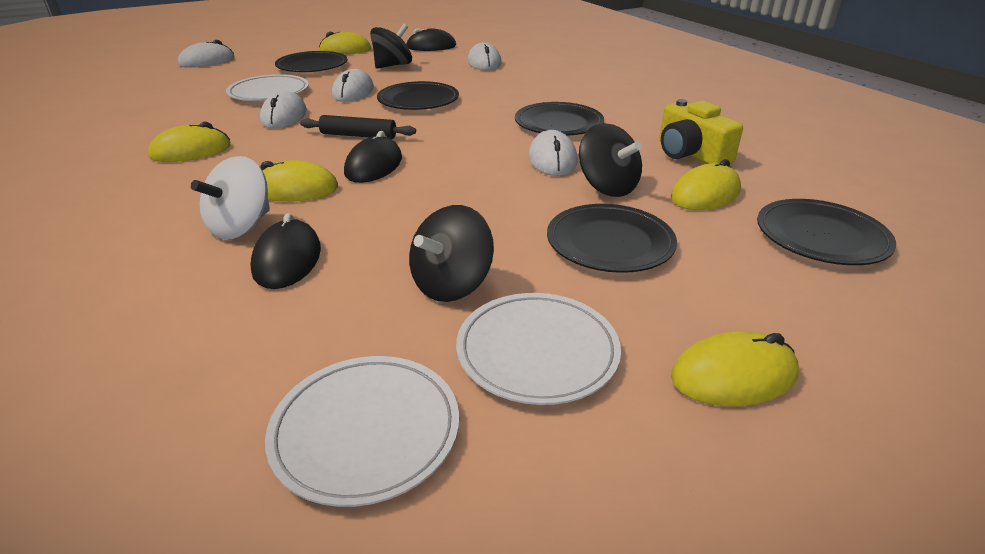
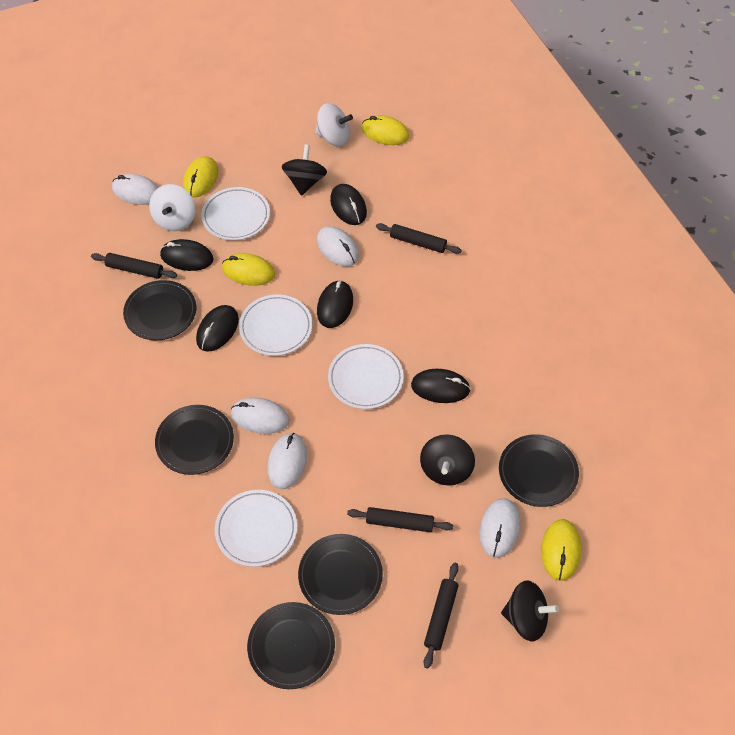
black mouse: [251,213,321,289] [344,131,402,183] [406,28,456,51] = 3 -> [160,239,214,271] [196,305,239,352] [317,280,353,328] [330,184,367,225] [411,369,471,403] = 5
black rolling pin: [300,115,416,139] = 1 -> [91,253,177,279] [347,507,453,532] [376,223,462,254] [424,563,459,669] = 4
white plate: [226,74,309,101] [265,356,459,507] [456,293,621,405] = 3 -> [201,187,270,240] [215,490,297,567] [239,295,312,356] [328,344,404,409] = 4
white spinning top: [191,156,270,240] = 1 -> [149,184,195,231] [315,103,353,146] = 2
yellow camera: [659,99,743,164] = 1 -> none = 0
yellow mouse: [148,122,231,162] [260,160,338,202] [319,32,371,55] [671,159,741,210] [671,331,799,406] = 5 -> [183,156,219,198] [222,253,275,286] [361,115,410,145] [541,519,582,581] = 4

